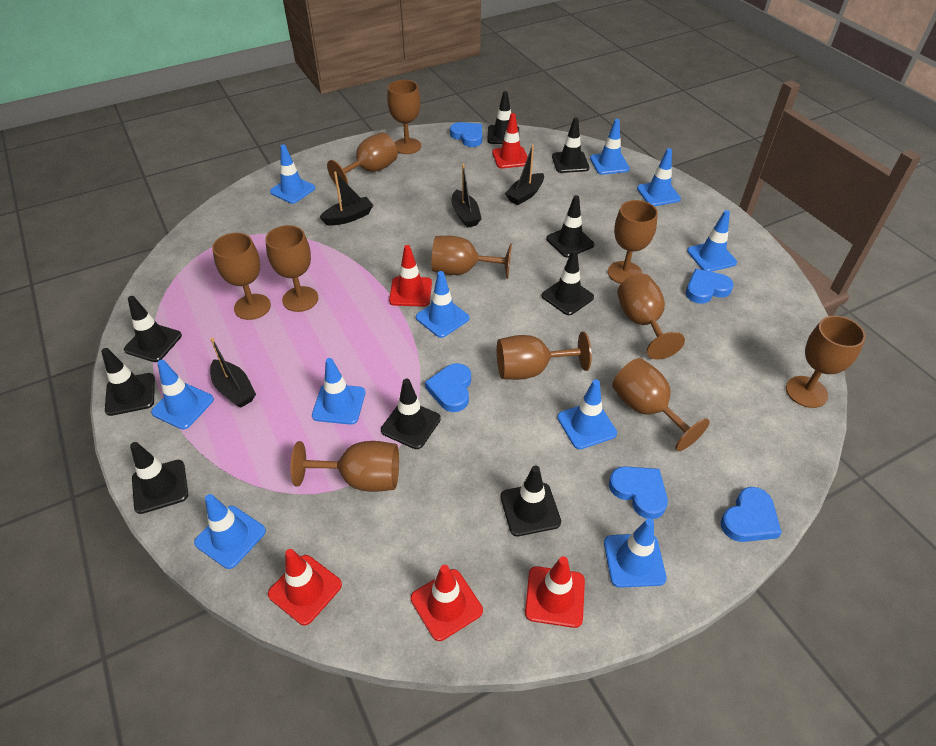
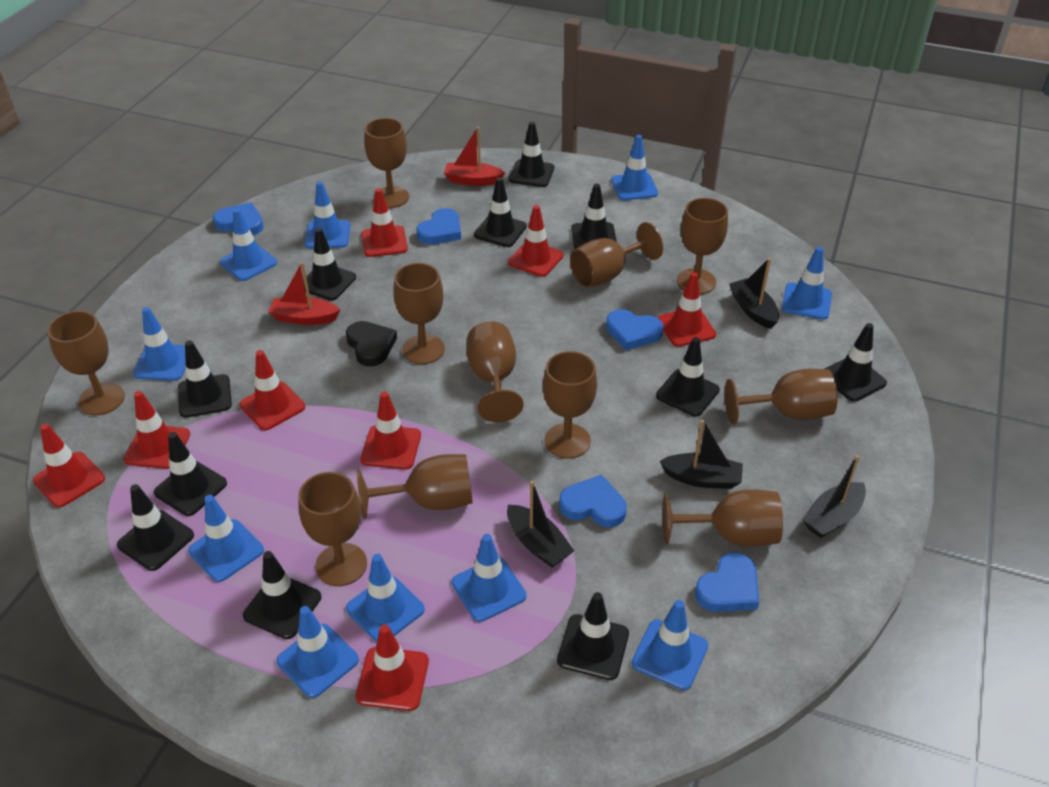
black heart: none = 0 -> [346,321,397,367] = 1
black traffic cone: [101,348,155,416] [124,296,182,362] [130,442,188,514] [381,379,441,449] [487,91,519,144] [500,466,561,536] [542,250,594,315] [546,195,594,257] [552,118,589,173] = 9 -> [117,484,194,571] [154,432,227,516] [178,340,232,418] [243,551,321,639] [303,228,356,301] [474,177,527,247] [509,122,554,187] [557,592,629,680] [571,184,617,249] [656,337,720,417] [825,323,887,402] = 11
red boat: none = 0 -> [268,262,340,325] [444,127,505,186] = 2
red traffic cone: [268,549,342,625] [389,245,432,307] [411,565,483,641] [492,113,527,168] [525,556,585,628] = 5 -> [33,424,105,508] [124,391,190,469] [240,350,305,430] [356,625,429,711] [361,188,408,257] [361,391,421,470] [508,205,564,277] [658,272,716,347] = 8

